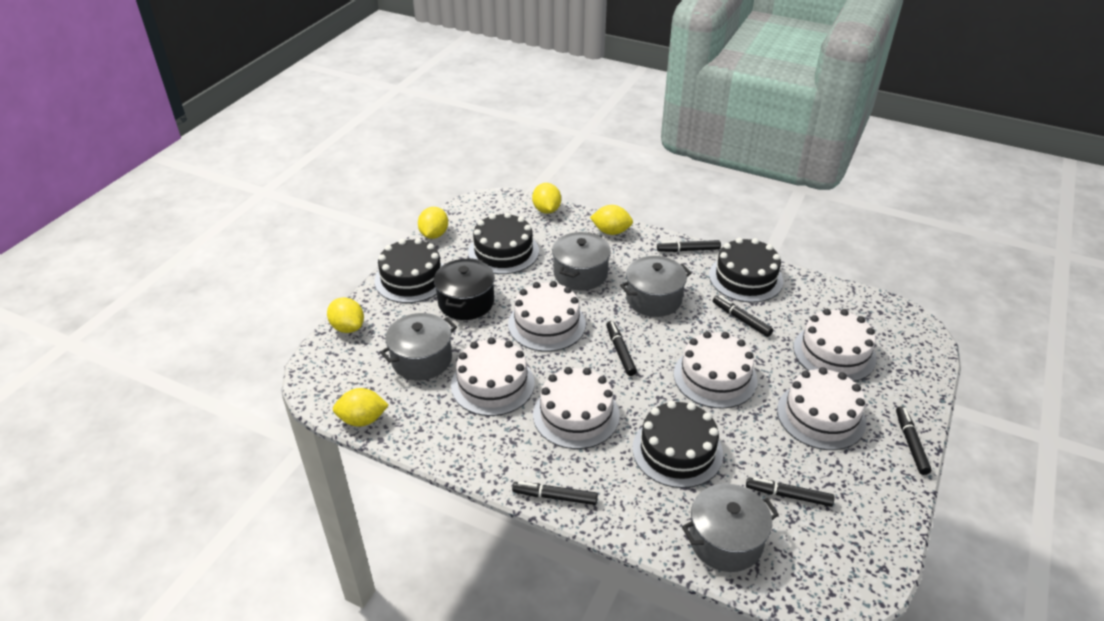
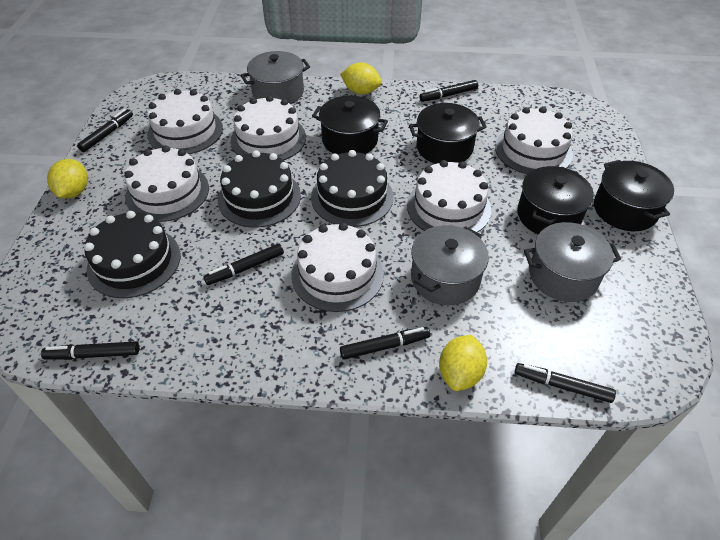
black cake: [374,238,443,303] [468,212,539,274] [632,401,723,488] [709,238,783,303] = 4 -> [84,211,181,298] [218,150,301,228] [311,150,394,227] = 3
black pot: [434,258,495,320] = 1 -> [312,96,388,154] [409,103,487,164] [517,166,594,235] [594,160,674,231] = 4
grey pot: [380,313,457,380] [552,232,611,291] [620,256,691,317] [682,484,779,572] = 4 -> [241,51,310,104] [411,225,489,305] [524,222,621,302] = 3
yellow lemon: [327,297,364,333] [333,388,389,427] [418,207,448,239] [532,183,561,214] [590,205,633,235] = 5 -> [47,159,88,199] [340,62,382,95] [439,335,487,391] = 3

